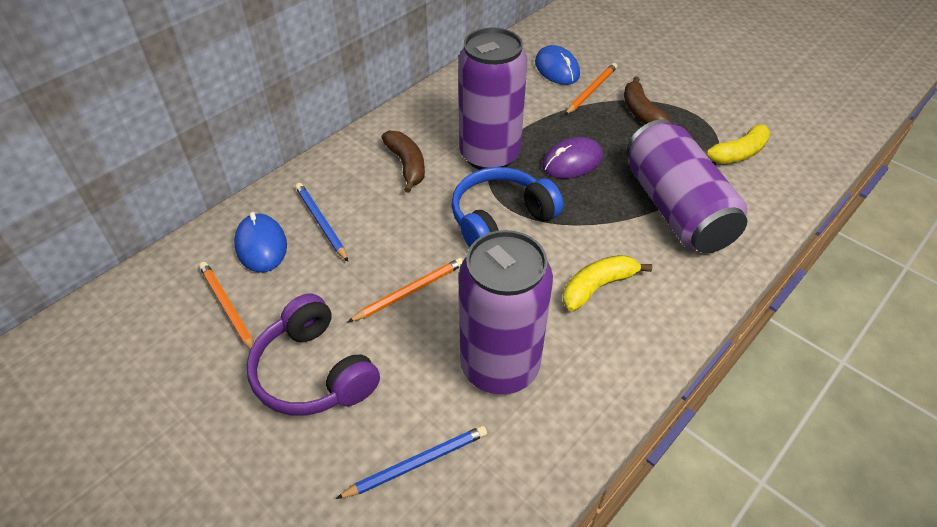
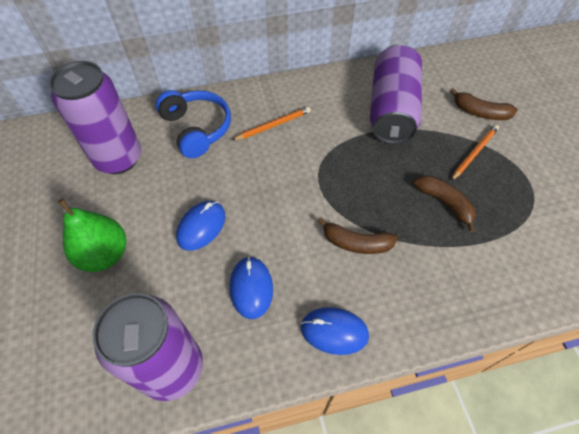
blue mouse: [234,212,287,273] [535,45,580,85] = 2 -> [176,201,226,251] [230,256,273,319] [301,307,369,355] = 3
blue pencil: [295,183,348,262] [336,426,487,499] = 2 -> none = 0
brown banana: [381,131,425,193] [624,77,672,124] = 2 -> [318,217,398,254] [413,175,476,233] [450,88,518,120] = 3
green pear: none = 0 -> [58,198,126,272] = 1
orange pencil: [199,262,254,350] [348,258,463,322] [565,63,617,115] = 3 -> [232,107,311,140] [451,125,499,181] = 2
purple headphones: [247,294,380,416] = 1 -> none = 0
purple mouse: [542,137,603,179] = 1 -> none = 0
yellow banana: [563,255,652,311] [703,124,770,164] = 2 -> none = 0

